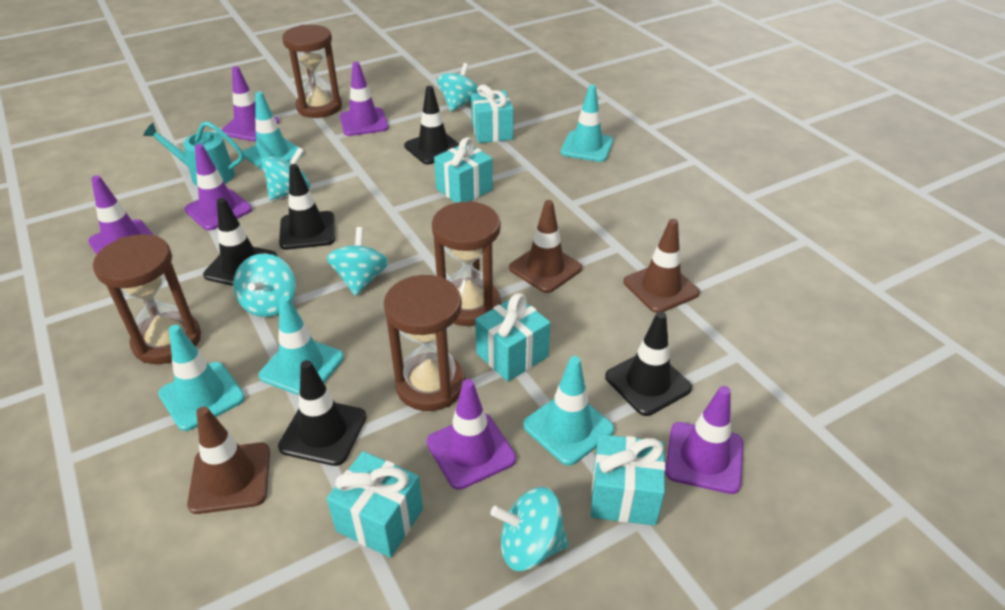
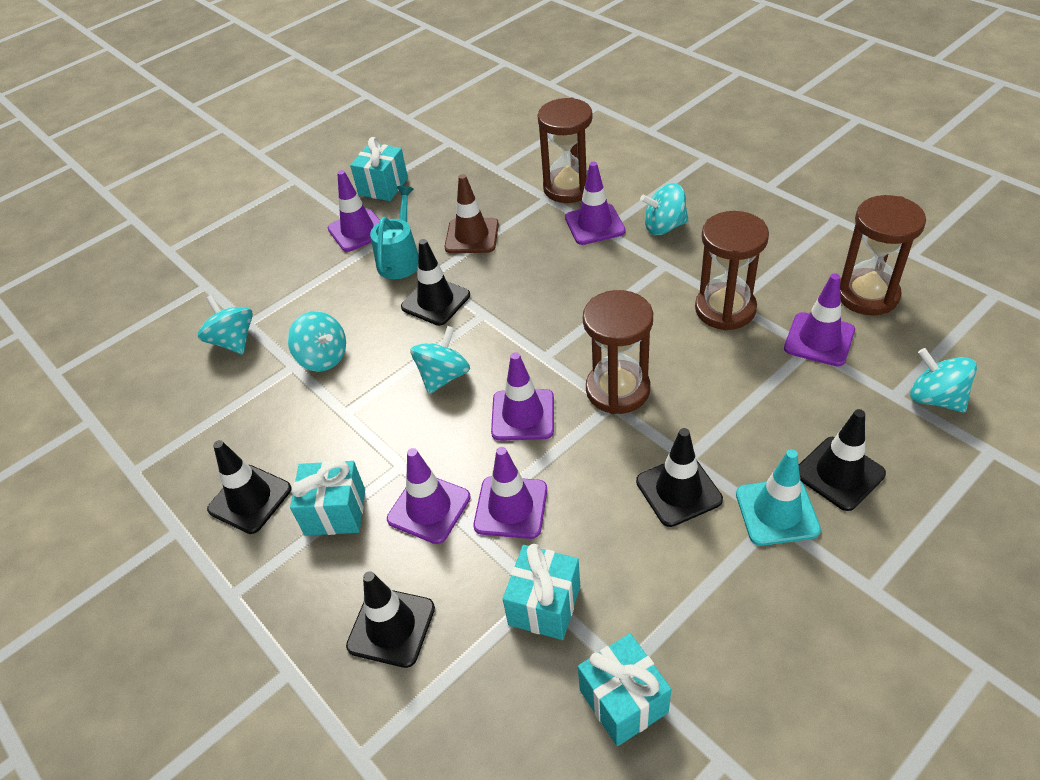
brown traffic cone: [187,406,270,514] [509,200,582,293] [624,219,700,313] = 3 -> [445,174,499,253] = 1
turquoise gift: [327,451,423,558] [434,137,493,203] [471,84,514,143] [475,293,550,382] [591,434,665,526] = 5 -> [290,460,365,536] [350,137,408,201] [503,544,580,640] [578,633,671,746] = 4
turquoise traffic cone: [158,325,245,431] [243,92,304,171] [259,296,344,395] [523,356,614,466] [561,84,613,162] = 5 -> [736,449,821,546] = 1

